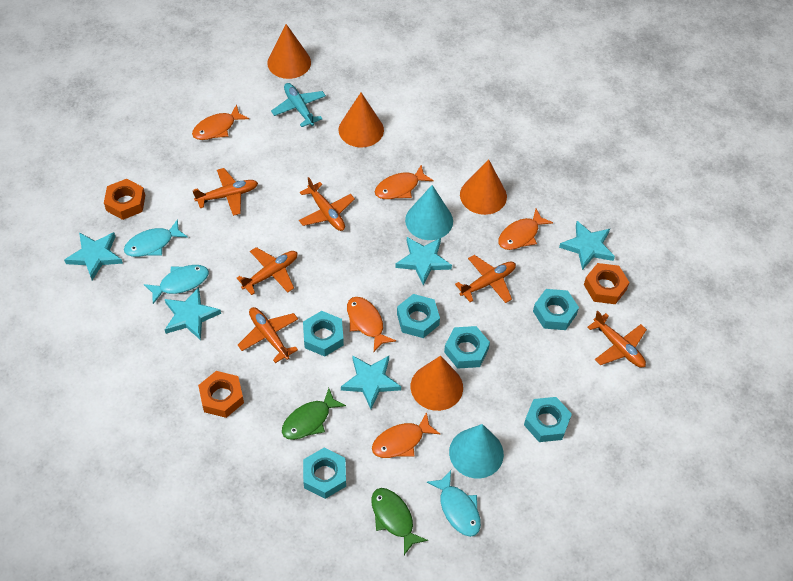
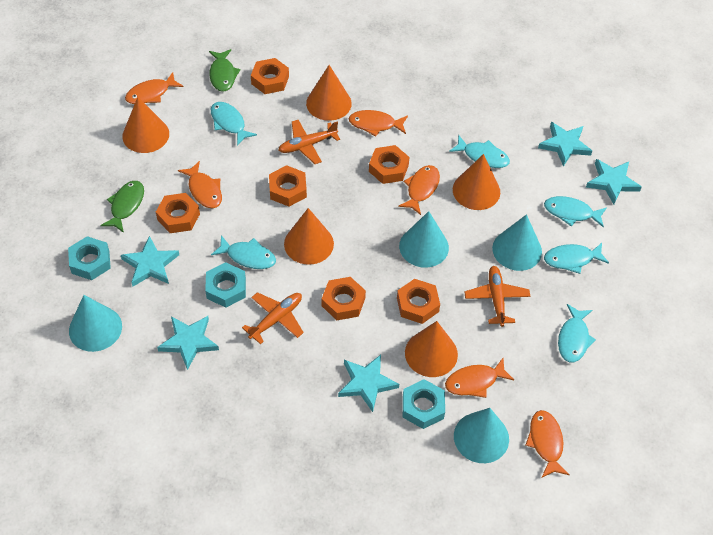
orange cone: [267,24,311,79] [339,93,384,147] [411,356,463,411] [460,159,507,215] = 4 -> [122,97,169,153] [284,208,334,265] [306,65,352,121] [405,321,458,377] [453,154,500,210] = 5
orange fish: [192,104,249,140] [347,297,396,352] [372,412,440,458] [375,165,434,199] [498,209,553,250] = 5 -> [125,72,184,104] [178,161,222,208] [348,110,408,137] [398,165,440,215] [445,358,514,398] [526,410,570,478] = 6
orange nut: [104,179,145,220] [198,371,244,418] [584,263,630,304] = 3 -> [156,193,200,233] [251,58,289,94] [269,165,307,207] [322,277,366,320] [369,145,410,184] [397,279,440,324] = 6
orange plane: [193,168,258,216] [237,247,298,295] [238,307,298,363] [299,177,355,231] [455,255,516,303] [587,311,647,368] = 6 -> [242,292,304,344] [278,120,340,164] [464,266,530,327] = 3
turquoise cone: [405,185,453,240] [449,424,504,479] = 2 -> [69,295,122,352] [399,211,449,268] [454,408,509,463] [492,214,542,271] = 4
turquoise fish: [124,219,188,257] [144,265,209,304] [427,470,481,537] = 3 -> [211,102,257,146] [211,235,276,269] [449,135,510,168] [544,196,607,227] [544,243,609,274] [558,304,596,362] = 6
turquoise nut: [303,311,344,356] [303,448,346,499] [397,294,440,338] [444,326,490,369] [524,397,572,442] [533,289,579,330] = 6 -> [68,236,111,280] [205,262,246,308] [402,379,445,429] = 3
turquoise plane: [271,83,326,127] = 1 -> none = 0

